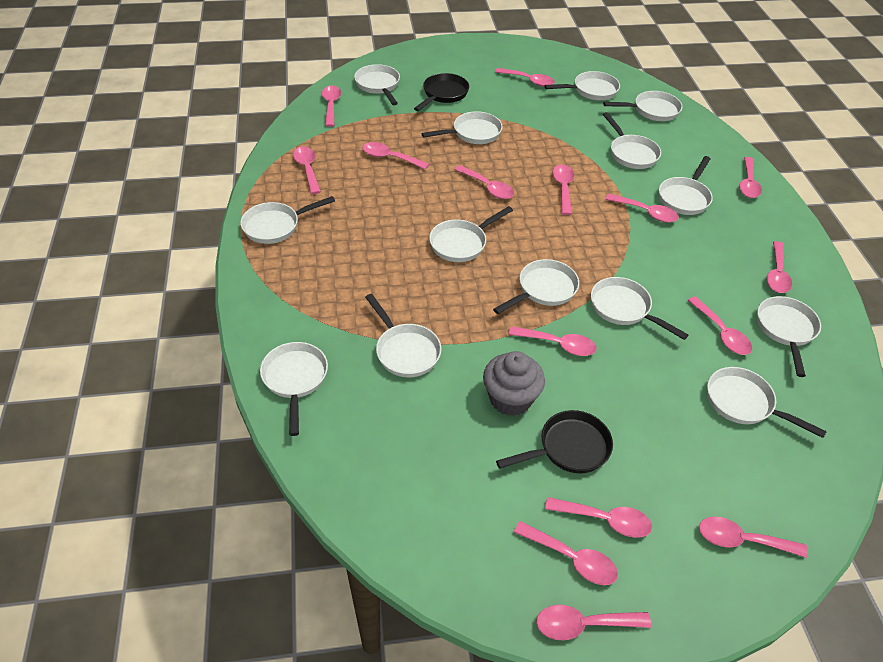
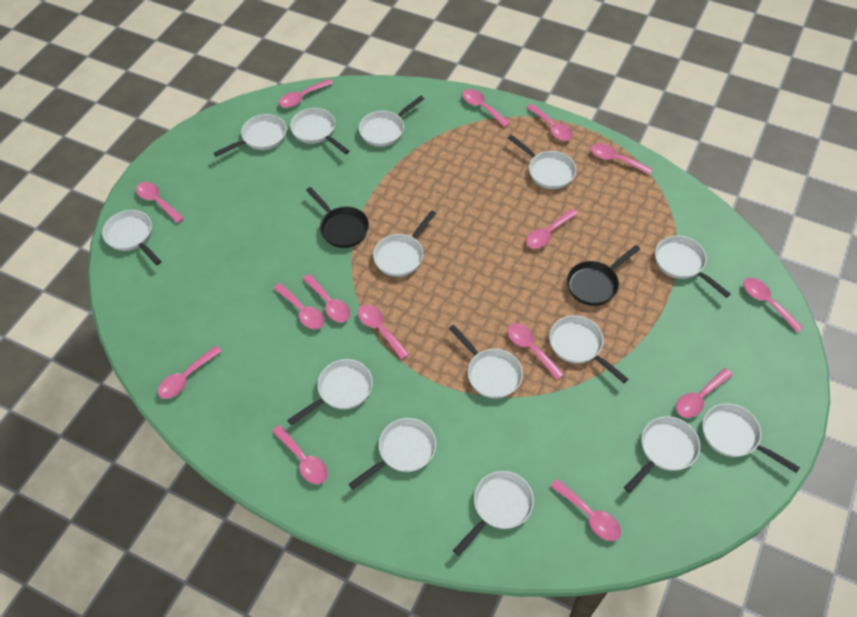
grey cupcake: [483,351,545,416] = 1 -> none = 0

